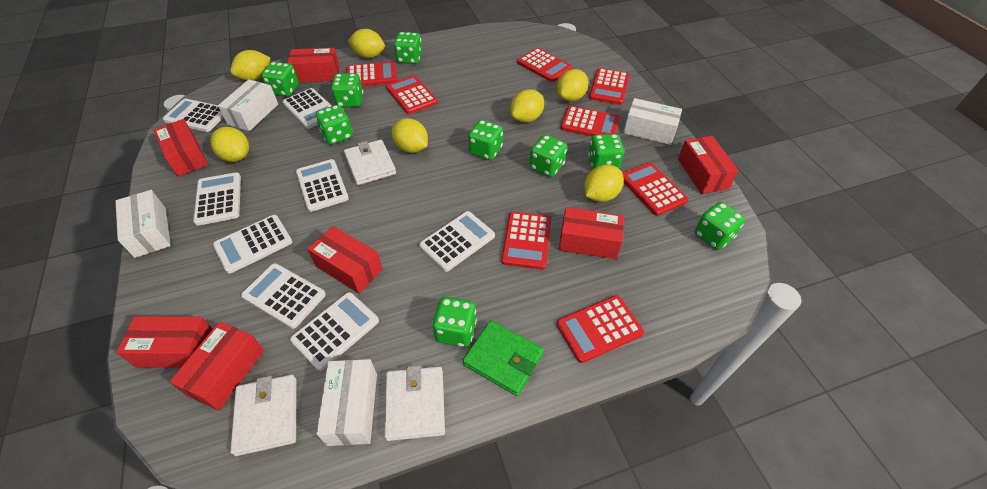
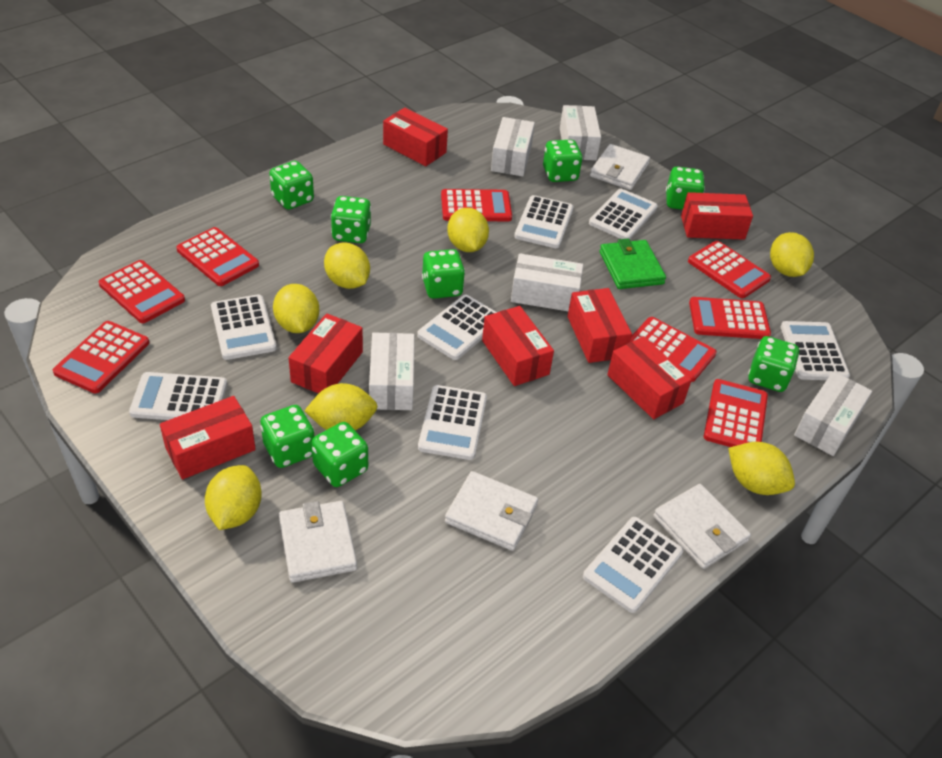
green dice: [261,62,299,97] [315,105,353,145] [331,73,363,107] [394,32,422,64] [432,297,477,347] [468,120,503,160] [529,135,567,177] [588,134,624,169] [695,202,745,250] = 9 -> [260,405,315,468] [269,161,314,210] [311,422,368,487] [331,196,371,243] [422,249,465,299] [543,140,583,182] [666,167,705,210] [748,336,799,392] = 8
white box: [116,190,171,258] [218,79,278,131] [316,359,377,446] [623,98,682,145] = 4 -> [369,332,414,410] [491,117,535,176] [511,253,583,311] [560,105,601,160] [794,371,872,456] = 5
white wallet: [230,375,297,456] [344,140,396,185] [384,365,445,441] = 3 -> [279,501,357,583] [445,471,538,551] [590,144,650,190] [653,484,751,569] = 4

